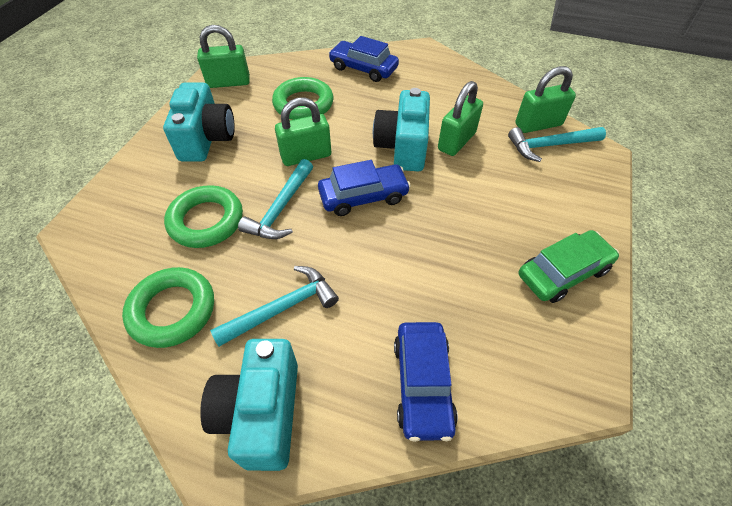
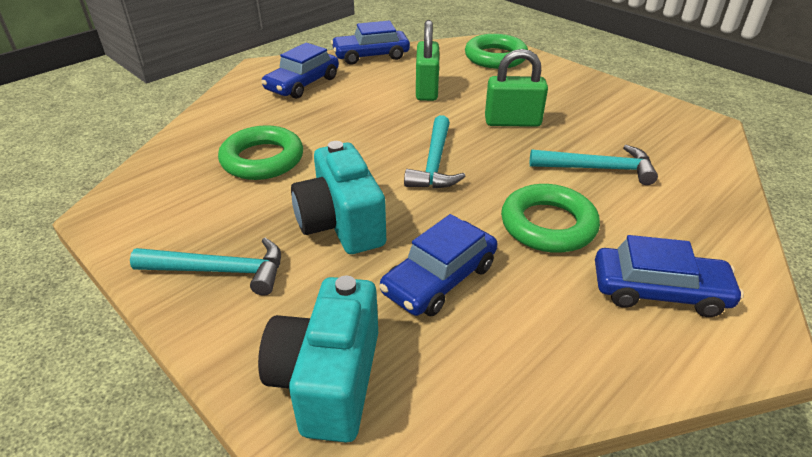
blue car: [318,160,411,216] [329,36,399,82] [394,322,458,442] = 3 -> [261,43,339,99] [331,21,410,65] [379,214,498,316] [595,235,744,317] = 4
green car: [519,230,619,303] = 1 -> none = 0
green padlock: [197,25,250,88] [275,97,331,166] [438,81,483,156] [515,66,576,133] = 4 -> [416,20,439,101] [485,49,548,127] = 2
turquoise camera: [163,82,235,161] [200,339,298,471] [373,88,430,171] = 3 -> [258,276,378,443] [291,141,386,254] = 2

